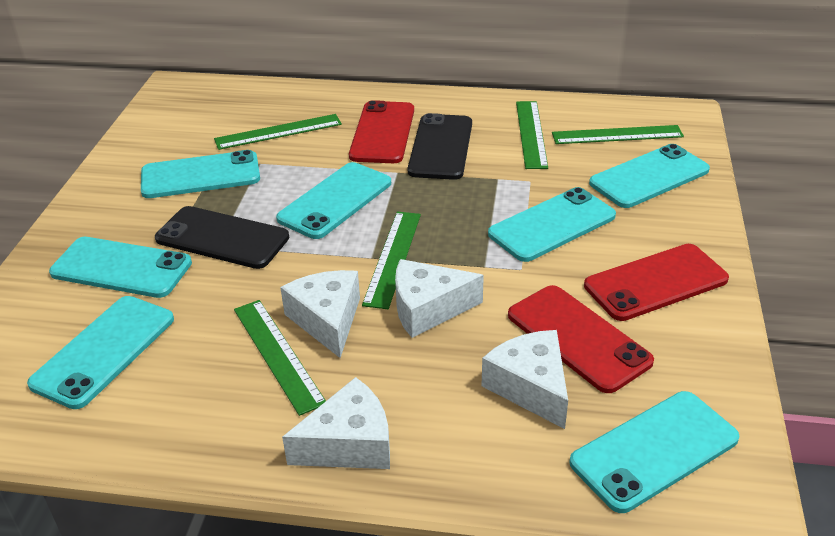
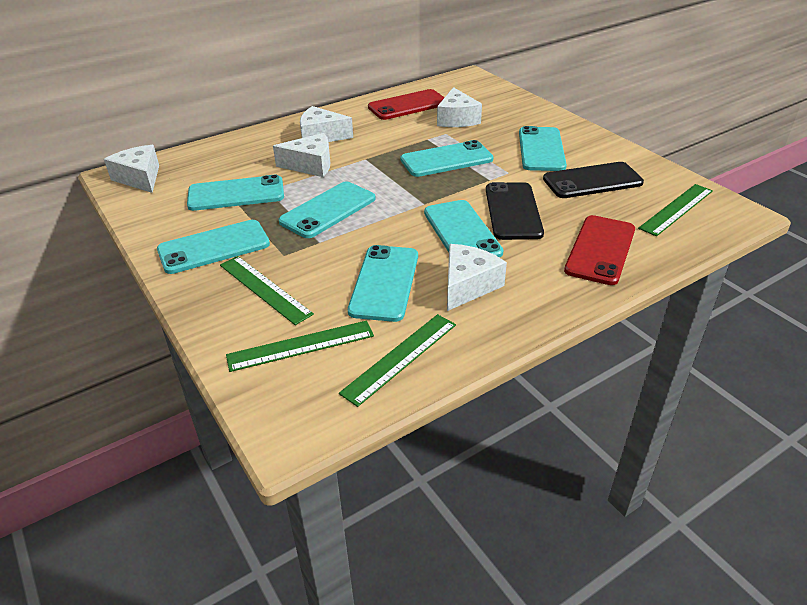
green ruler: [214,114,342,150] [234,300,326,416] [362,212,421,309] [516,101,548,169] [552,125,684,144] = 5 -> [220,256,314,325] [226,320,374,372] [339,314,456,407] [638,184,713,236] = 4
red phone: [349,100,414,163] [508,285,654,393] [584,244,729,321] = 3 -> [368,89,445,120] [564,215,635,285] = 2
white cheese: [280,270,360,358] [282,377,390,469] [395,259,484,338] [482,330,568,429] = 4 -> [104,145,159,193] [273,133,330,177] [300,106,353,142] [437,87,482,127] [447,244,507,311] = 5

